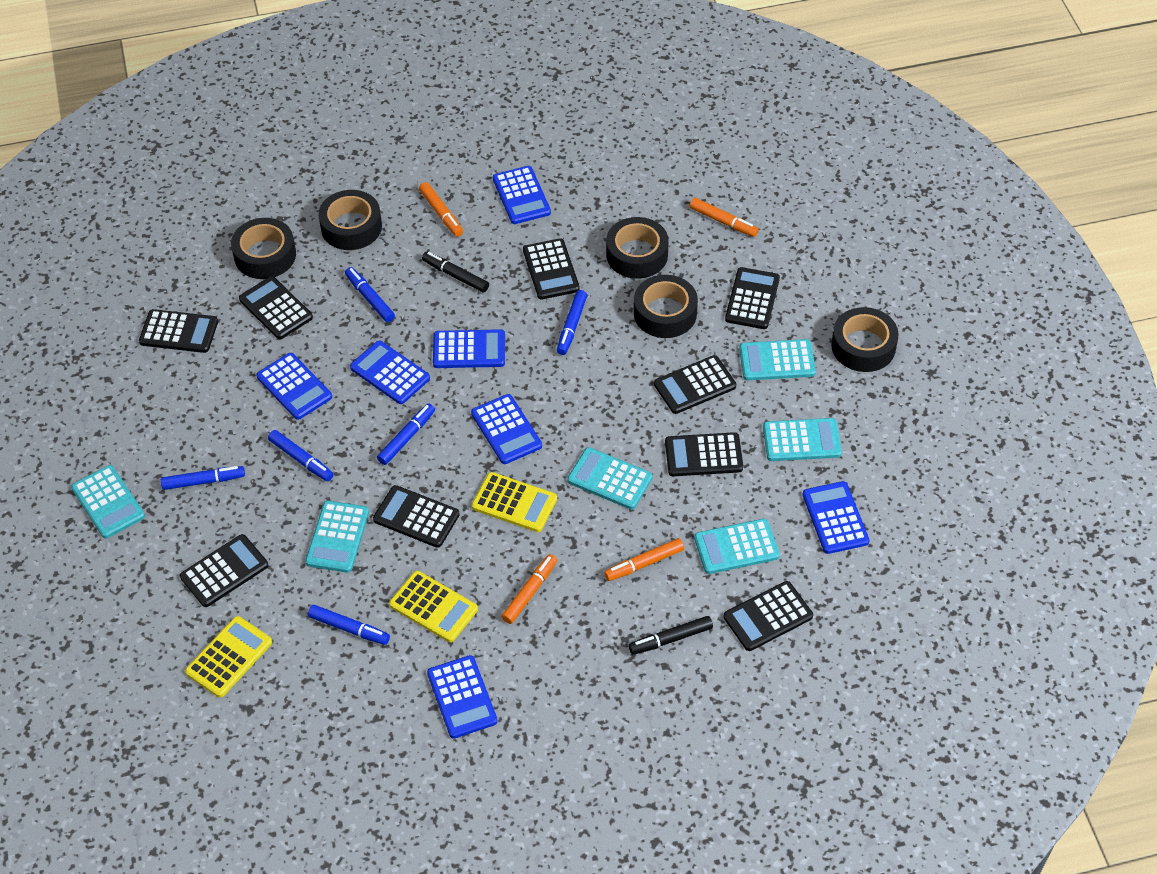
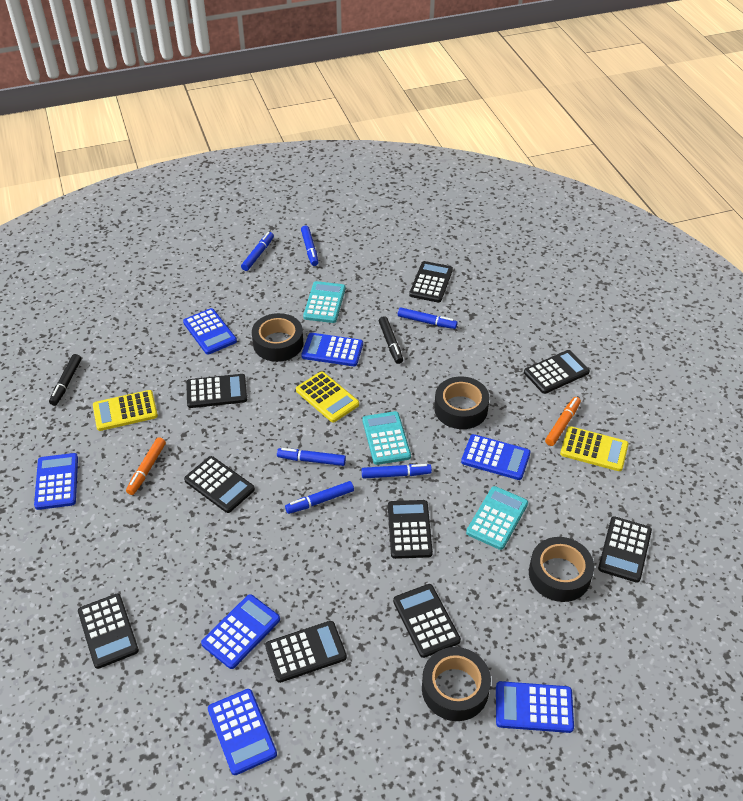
black tape: [231,218,296,279] [318,190,382,250] [606,217,669,279] [634,275,698,338] [831,307,899,372] = 5 -> [252,313,303,362] [422,647,491,721] [434,377,490,429] [529,537,594,602] = 4
orange marker: [419,182,463,237] [501,554,557,624] [604,538,684,581] [690,198,758,237] = 4 -> [126,437,166,495] [545,397,581,446] = 2
turquoise calculator: [71,465,145,538] [305,501,369,573] [567,447,652,510] [694,519,780,574] [739,339,816,380] [763,418,842,461] = 6 -> [303,281,346,323] [362,411,411,465] [466,486,528,550] = 3

